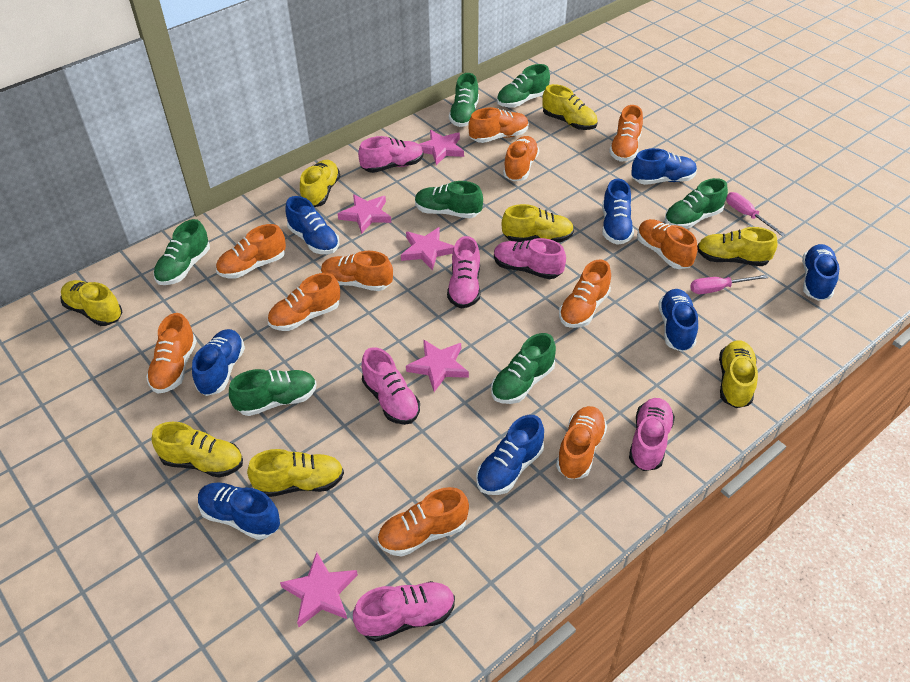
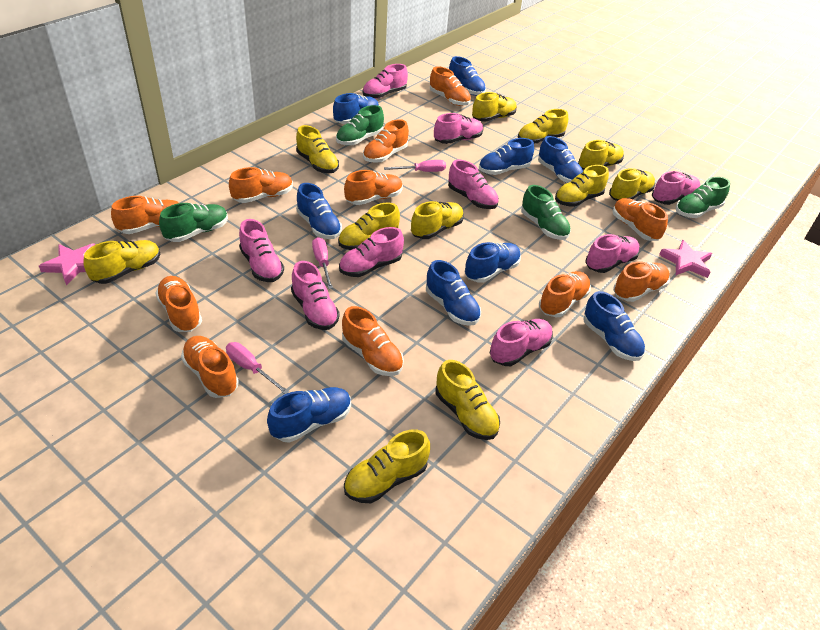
blue shoe: [192,329,245,396] [198,482,280,540] [285,196,339,254] [476,415,544,495] [602,179,634,245] [631,148,697,185] [658,289,698,352] [802,244,839,301] = 8 -> [267,387,351,443] [296,183,342,239] [333,93,379,124] [426,260,481,326] [449,56,486,96] [465,242,521,283] [479,138,534,175] [538,136,583,183] [583,291,645,361] = 9
green shoe: [154,219,210,285] [229,369,317,416] [415,181,483,218] [449,73,479,127] [491,333,556,404] [497,64,550,107] [664,178,728,229] = 7 -> [159,203,228,242] [336,105,384,146] [521,185,571,240] [676,177,730,218] = 4
pink screwdriver: [690,275,768,294] [726,192,786,236] = 2 -> [226,342,289,394] [312,237,333,289] [384,160,446,172] = 3
pink shoe: [353,581,455,642] [358,136,423,173] [362,347,420,425] [447,236,480,309] [494,238,566,279] [629,398,675,471] = 6 -> [239,219,284,282] [291,261,340,330] [339,227,404,277] [362,64,408,99] [434,113,483,144] [448,160,499,209] [490,319,553,366] [585,234,640,273] [652,171,700,205] = 9
pink star: [280,552,358,627] [338,194,391,234] [401,227,454,271] [406,339,469,392] [419,130,464,165] = 5 -> [39,244,95,285] [659,240,712,278] = 2
yellow shoe: [60,280,122,326] [152,422,243,478] [247,449,344,497] [300,160,340,207] [502,204,574,242] [542,84,598,130] [697,227,778,266] [719,340,758,408] = 8 -> [83,240,161,284] [296,125,339,173] [338,203,400,250] [344,429,430,503] [411,201,464,239] [436,360,500,440] [472,92,517,122] [518,109,568,144] [555,165,609,207] [578,140,624,170] [609,168,655,201] = 11

